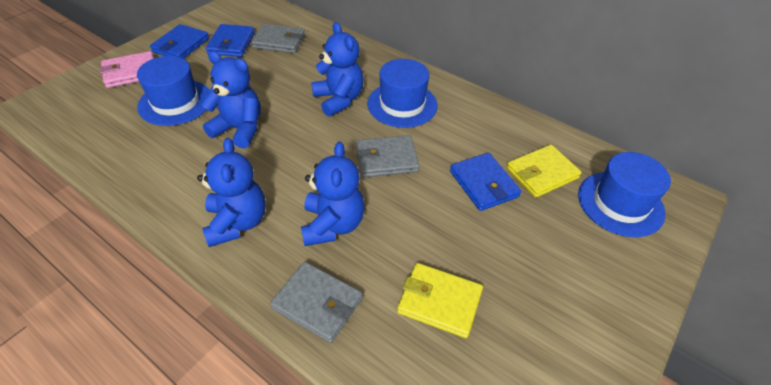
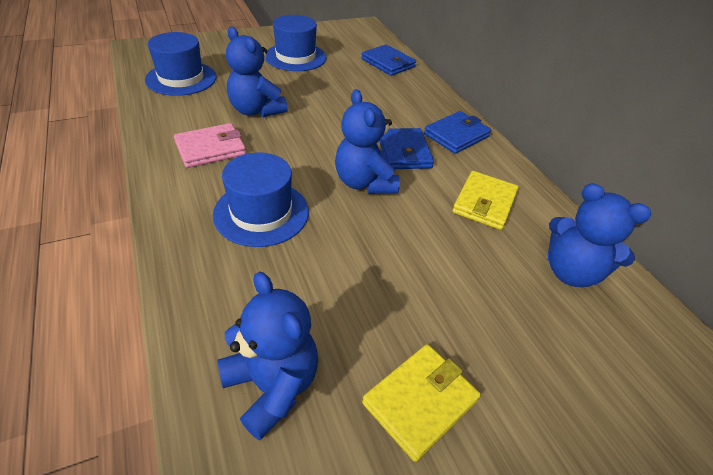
grey wallet: [251,24,305,53] [270,262,363,343] [356,135,420,178] = 3 -> none = 0

